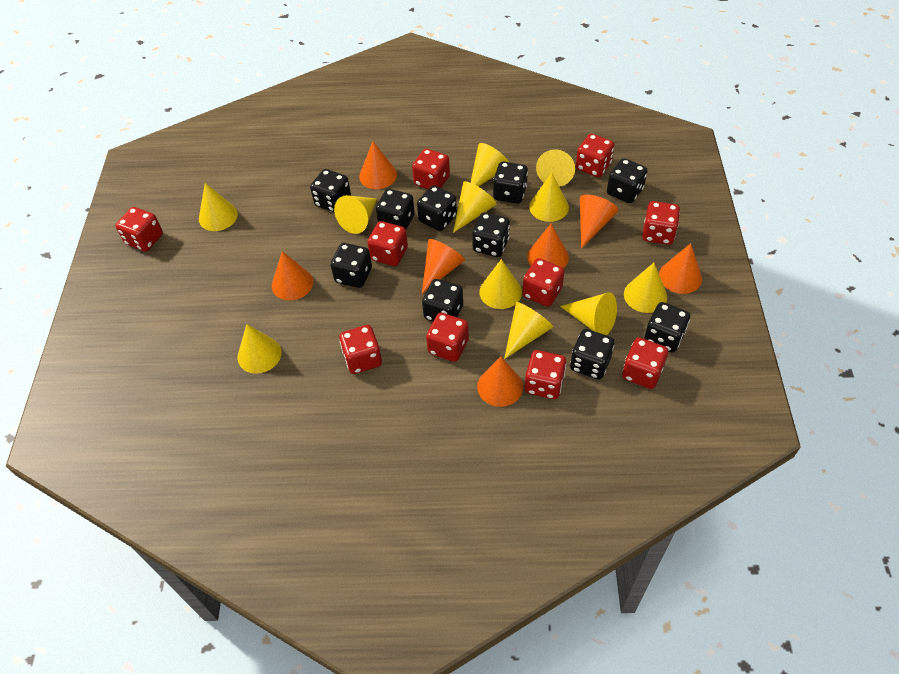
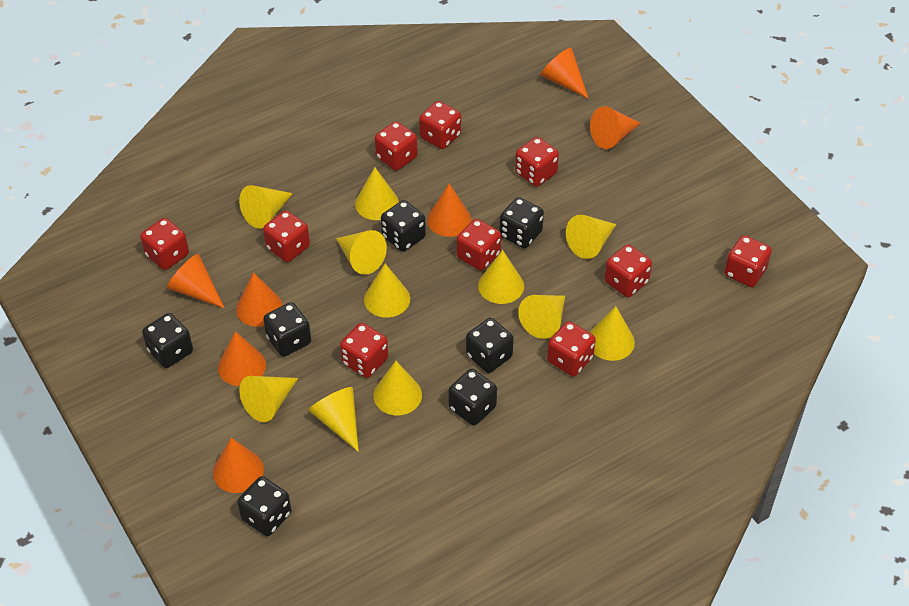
black dice: [310,169,351,213] [331,243,372,288] [376,189,415,230] [417,185,457,231] [422,279,463,321] [472,212,510,257] [493,162,528,204] [570,329,614,380] [607,158,648,203] [644,302,690,353] = 10 -> [142,313,193,368] [237,476,291,536] [263,302,311,357] [381,200,426,252] [448,369,497,426] [466,318,514,373] [500,197,544,248] = 7

